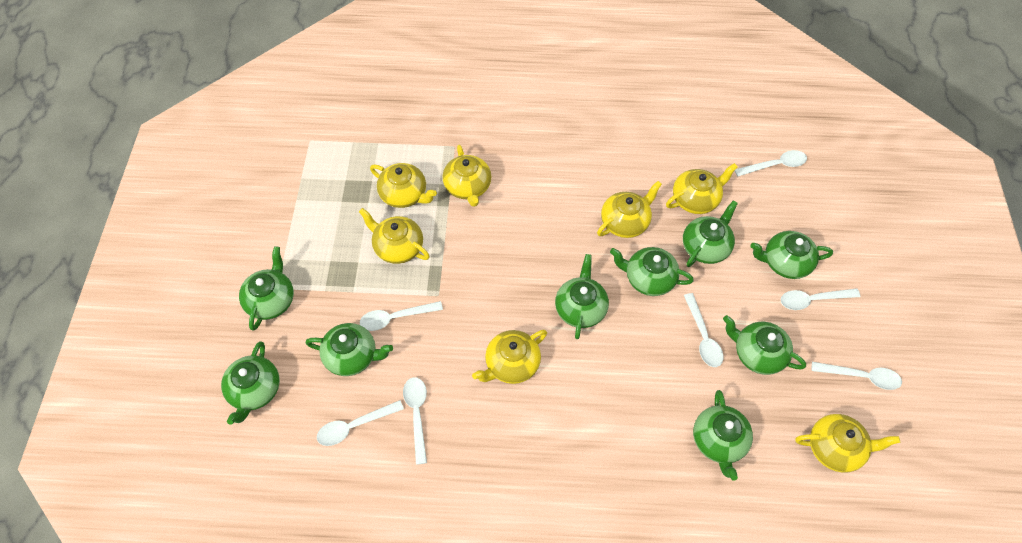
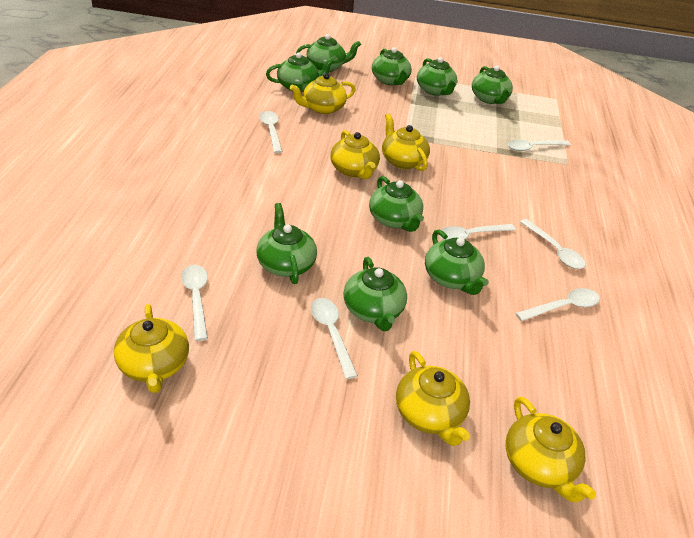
yellow teapot: [359,208,430,264] [370,163,437,208] [442,145,492,207] [472,330,547,384] [597,181,662,238] [666,163,738,214] [795,414,900,473] = 7 -> [114,304,189,393] [290,73,355,114] [330,130,380,179] [382,113,430,171] [396,351,470,446] [505,397,596,502] = 6

